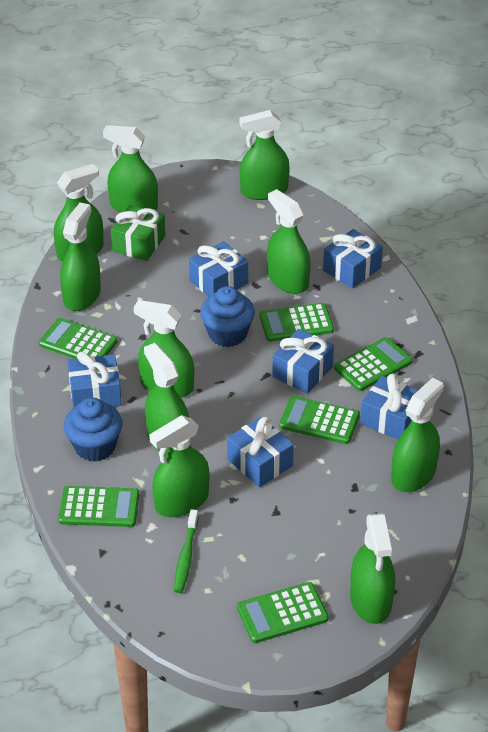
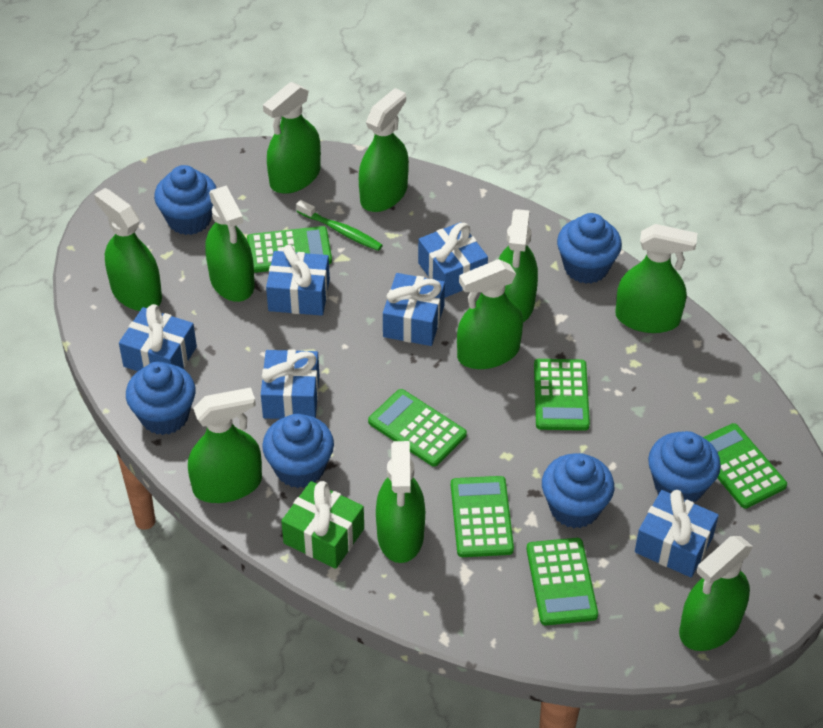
blue cupcake: [64,397,122,462] [200,286,255,347] = 2 -> [126,361,196,435] [154,165,217,235] [262,414,334,488] [542,453,614,528] [557,213,622,284] [648,431,721,502] = 6

